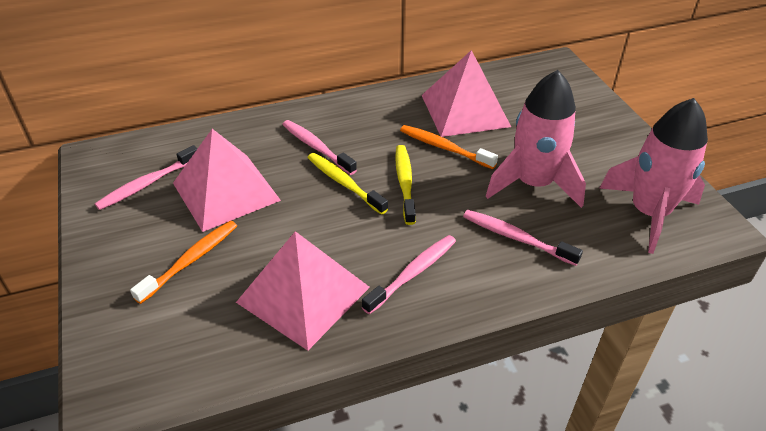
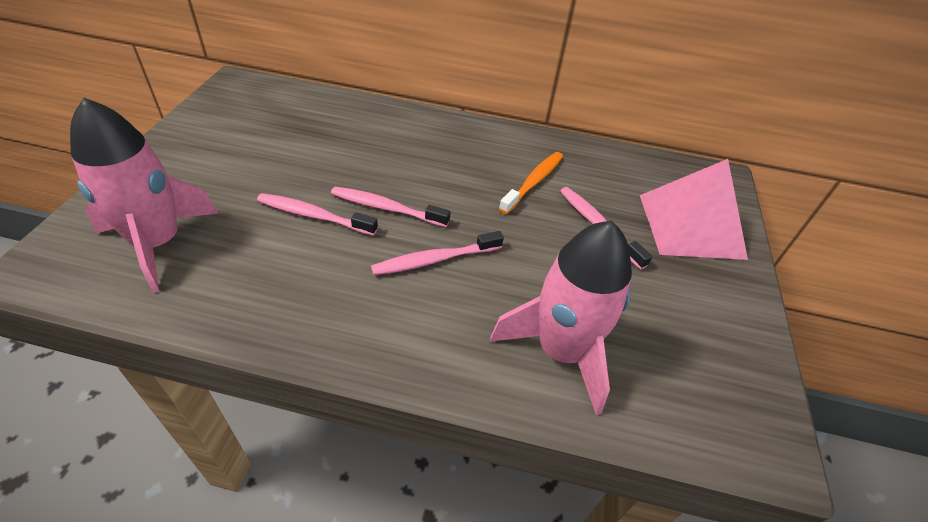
orange toothbrush: [130,221,237,304] [400,125,498,169] = 2 -> [499,152,563,214] = 1
pink pyramid: [173,129,281,232] [236,231,370,350] [422,50,511,137] = 3 -> [640,159,748,260] = 1
yellow toothbrush: [307,153,388,215] [395,145,416,225] = 2 -> none = 0

